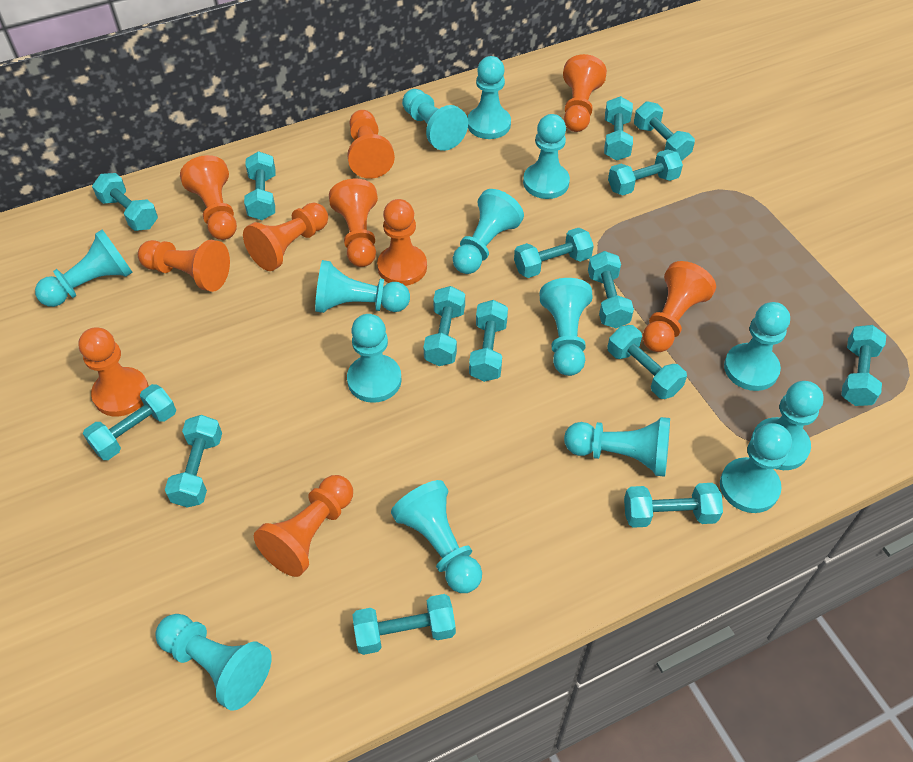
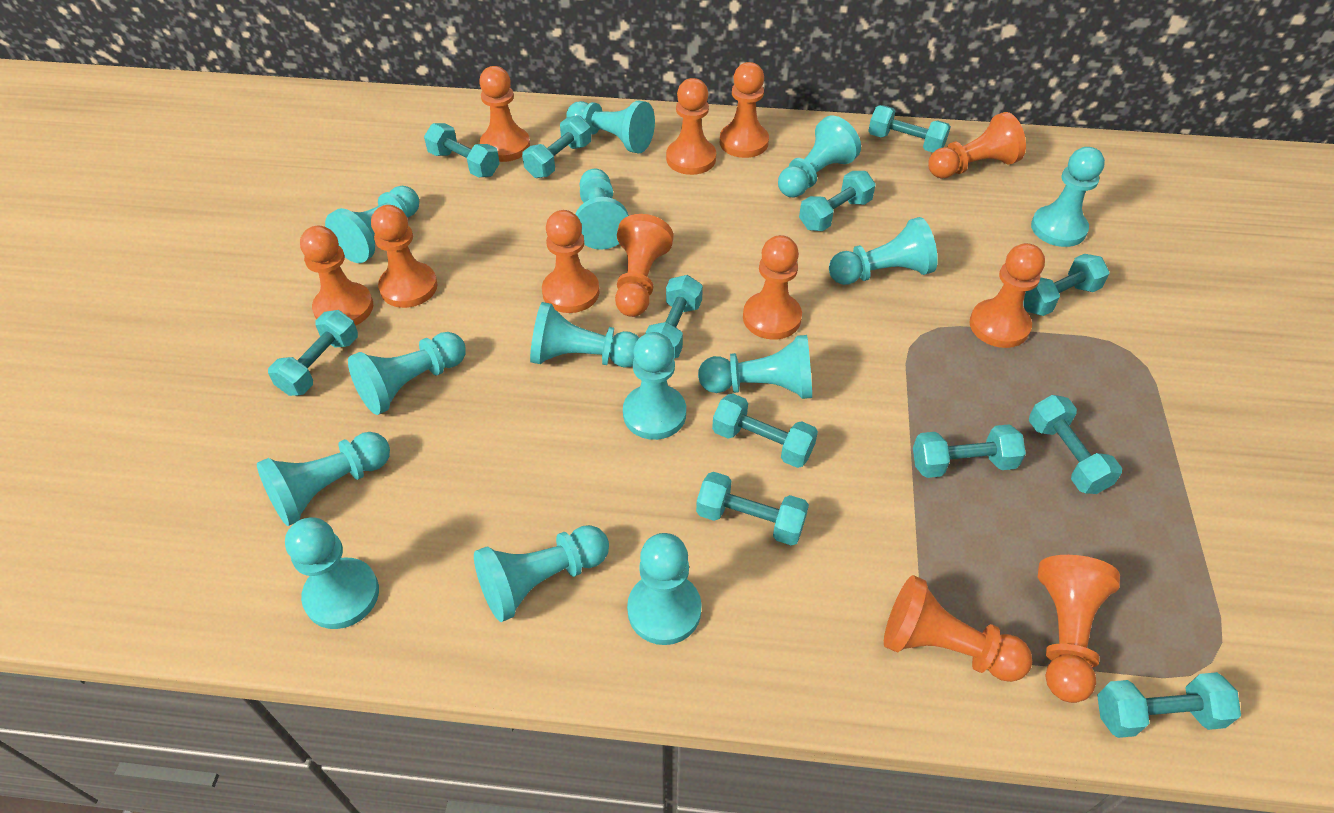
orange pawn: [78,327,149,416] [138,240,230,292] [180,155,237,240] [243,203,328,271] [254,475,353,577] [329,179,378,267] [347,110,395,179] [377,199,427,286] [563,54,607,132] [642,261,716,352] = 10 -> [300,226,373,326] [371,205,438,308] [479,66,530,162] [542,210,600,313] [615,214,674,317] [666,78,716,175] [720,62,769,158] [743,235,802,340] [884,575,1032,682] [928,112,1026,178] [969,243,1045,348] [1038,555,1120,703] = 12
turquoise dumbbell: [83,384,176,460] [92,173,158,231] [165,415,222,508] [244,151,275,220] [352,594,456,655] [424,286,465,366] [469,300,508,382] [514,228,594,278] [588,251,634,328] [604,96,633,161] [607,325,687,399] [608,149,683,195] [624,483,723,528] [634,101,695,161] [841,325,886,406] = 15 -> [268,310,358,396] [424,123,500,177] [522,115,591,178] [645,275,703,359] [696,472,809,546] [712,393,818,468] [799,171,876,231] [868,105,951,152] [913,424,1026,478] [1023,254,1110,316] [1029,395,1122,494] [1097,672,1241,738] = 12

